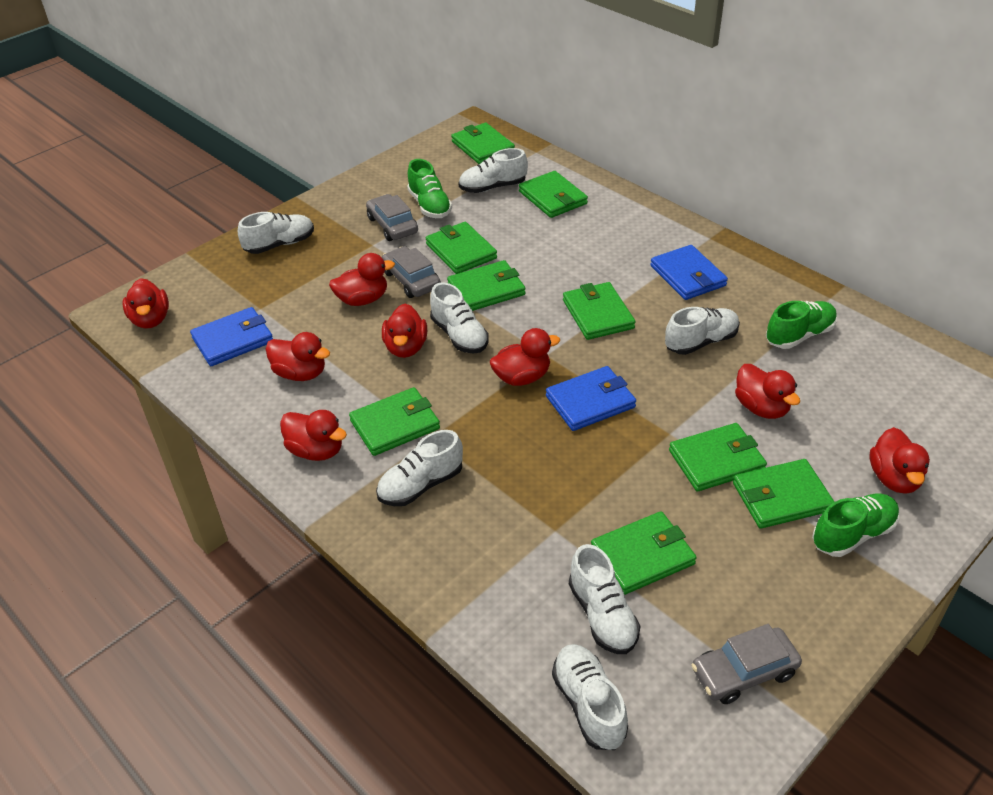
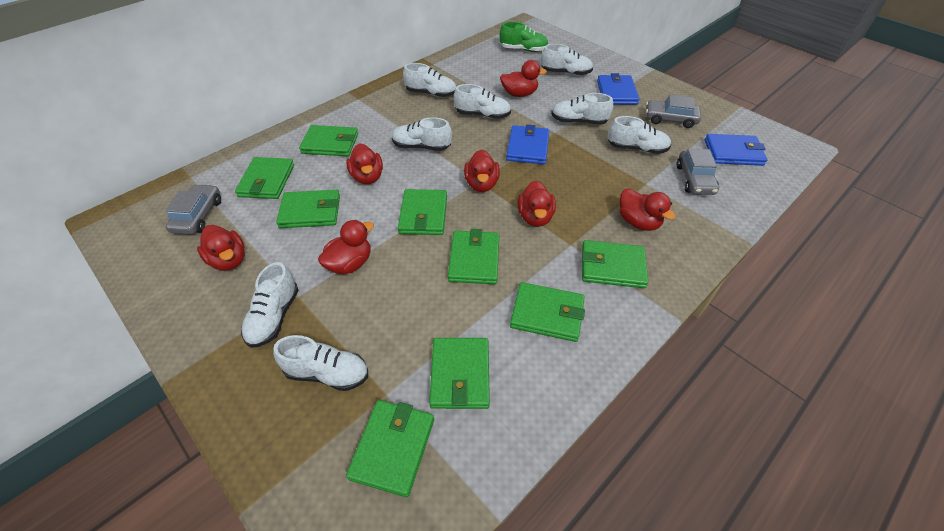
green shoe: [407,159,452,218] [766,301,837,349] [812,494,899,557] = 3 -> [500,22,548,52] = 1
red duck: [123,278,169,329] [265,332,330,381] [280,410,347,461] [329,253,395,306] [382,304,427,358] [490,328,560,386] [735,364,800,419] [870,427,930,494] = 8 -> [197,225,245,271] [318,220,374,274] [346,143,383,184] [464,149,500,192] [500,60,547,97] [518,181,556,227] [620,188,676,231] = 7
white shoe: [238,212,314,254] [376,430,463,506] [430,283,489,354] [458,148,528,193] [552,644,628,750] [569,544,641,654] [665,307,740,355] = 7 -> [241,262,298,348] [273,335,368,391] [392,117,452,151] [403,63,456,97] [454,84,511,119] [541,44,593,76] [551,93,613,124] [608,116,671,154] = 8

